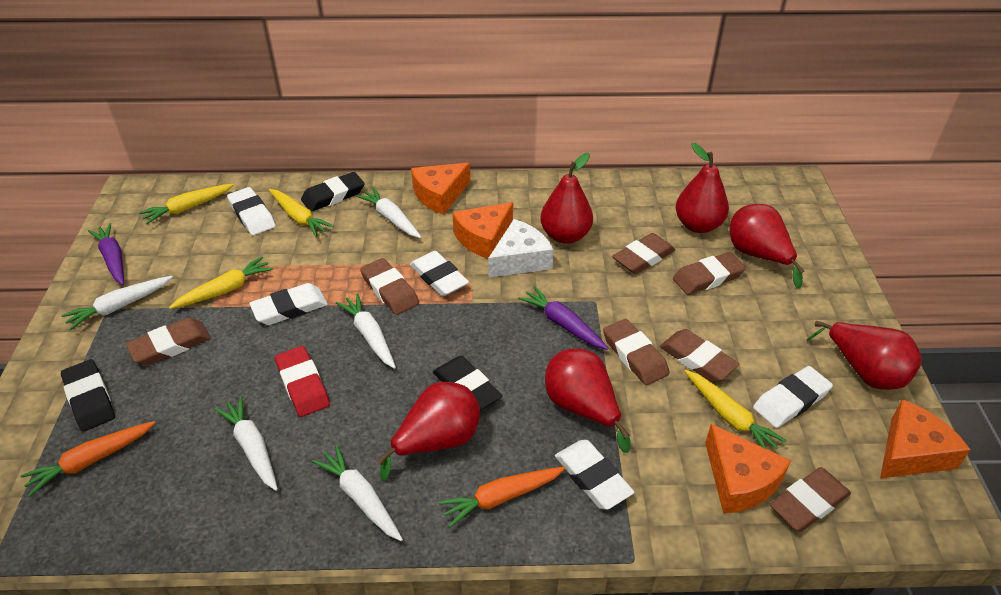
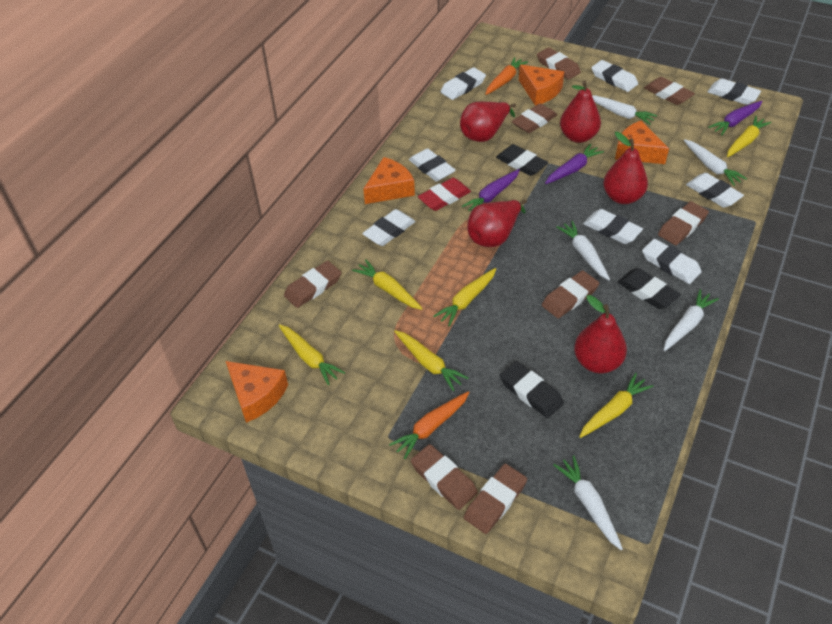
brown eraser: [126,318,211,366] [360,258,419,315] [603,319,670,385] [612,233,675,274] [660,329,740,382] [673,252,746,295] [770,467,851,532] = 7 -> [284,261,341,308] [411,444,478,510] [464,464,527,534] [512,104,557,133] [537,47,581,80] [542,270,599,318] [644,77,695,105] [658,201,709,245] = 8
purple carrot: [88,223,124,285] [518,286,609,350] = 2 -> [462,169,520,211] [545,144,604,184] [708,101,763,136] = 3
red pear: [377,382,480,481] [540,153,593,244] [545,349,630,453] [675,143,729,233] [730,204,804,289] [807,321,922,390] = 6 -> [460,102,516,142] [467,199,527,247] [560,80,601,143] [574,295,627,373] [603,132,648,204] = 5
white cheese: [488,219,554,278] = 1 -> none = 0
white eraser: [227,187,276,235] [249,283,328,325] [410,251,469,296] [555,440,634,510] [753,366,833,428] = 5 -> [362,209,415,246] [409,148,456,182] [440,67,486,100] [583,209,643,244] [591,60,638,92] [642,239,702,284] [686,173,744,208] [707,79,761,105] = 8
yellow carrot: [139,184,234,224] [169,256,273,309] [269,189,334,237] [684,370,787,449] = 4 -> [279,324,345,385] [352,259,423,310] [394,330,469,391] [433,268,496,327] [579,373,653,438] [727,116,772,157] = 6

